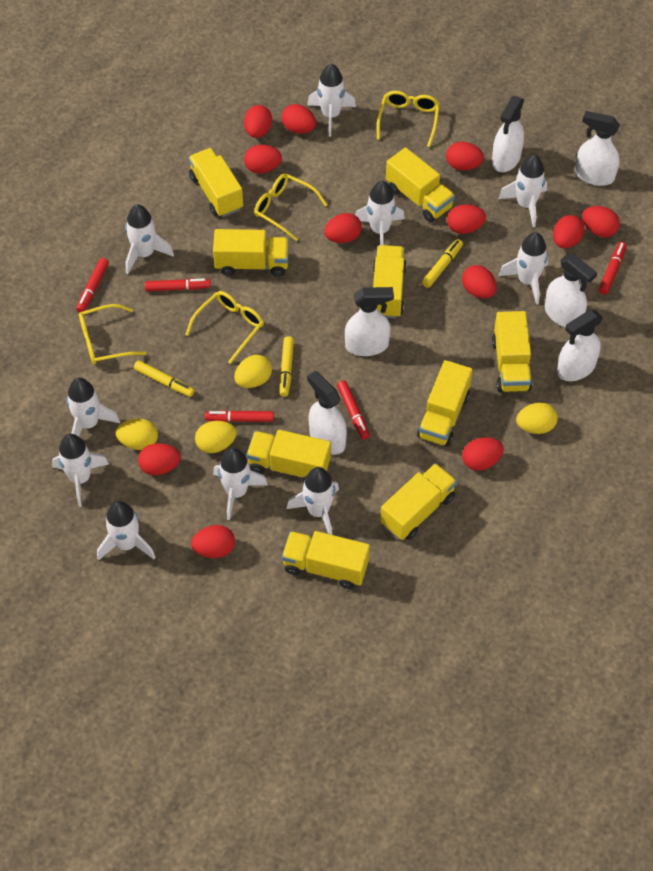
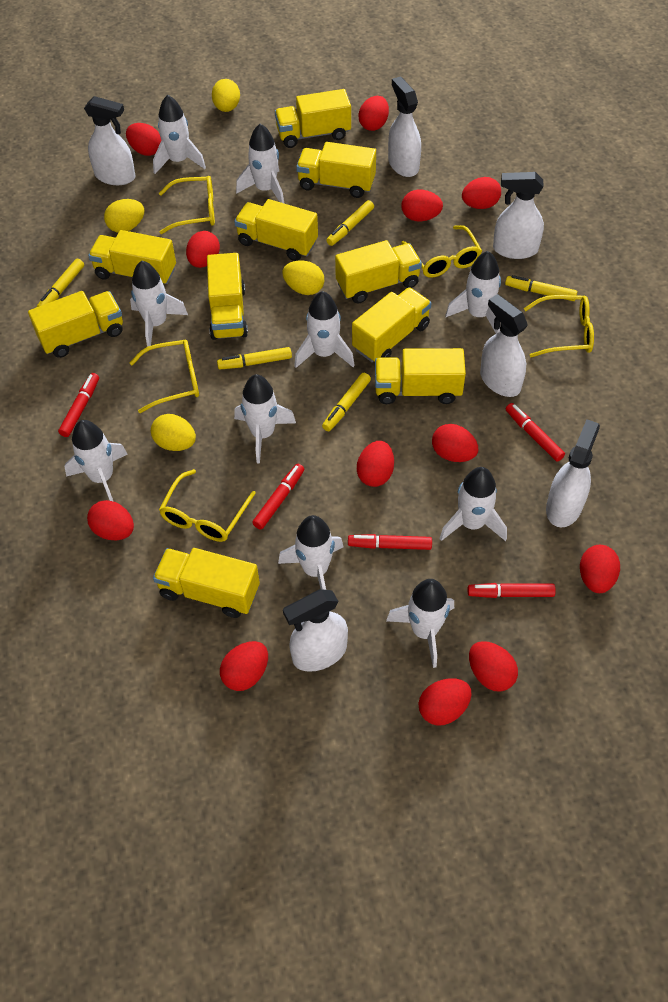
yellow glasses: [79,304,147,365] [185,291,264,364] [254,174,327,241] [377,91,440,147] = 4 -> [130,340,199,413] [159,176,215,234] [159,469,256,542] [401,225,482,278] [524,295,594,357] = 5
yellow marker: [134,360,195,397] [280,336,294,397] [422,239,463,288] = 3 -> [37,259,84,307] [217,347,292,369] [322,373,371,431] [326,200,374,246] [505,275,577,301] = 5
yellow truck: [188,148,243,217] [213,229,289,277] [246,430,331,483] [282,531,370,589] [373,245,407,318] [380,463,457,540] [386,147,455,222] [417,360,472,447] [492,311,532,392] = 9 -> [28,291,123,358] [88,230,176,284] [153,548,260,618] [207,253,248,340] [234,199,318,261] [275,89,351,148] [296,142,376,198] [335,240,422,303] [352,287,432,362] [375,348,466,404] = 10

